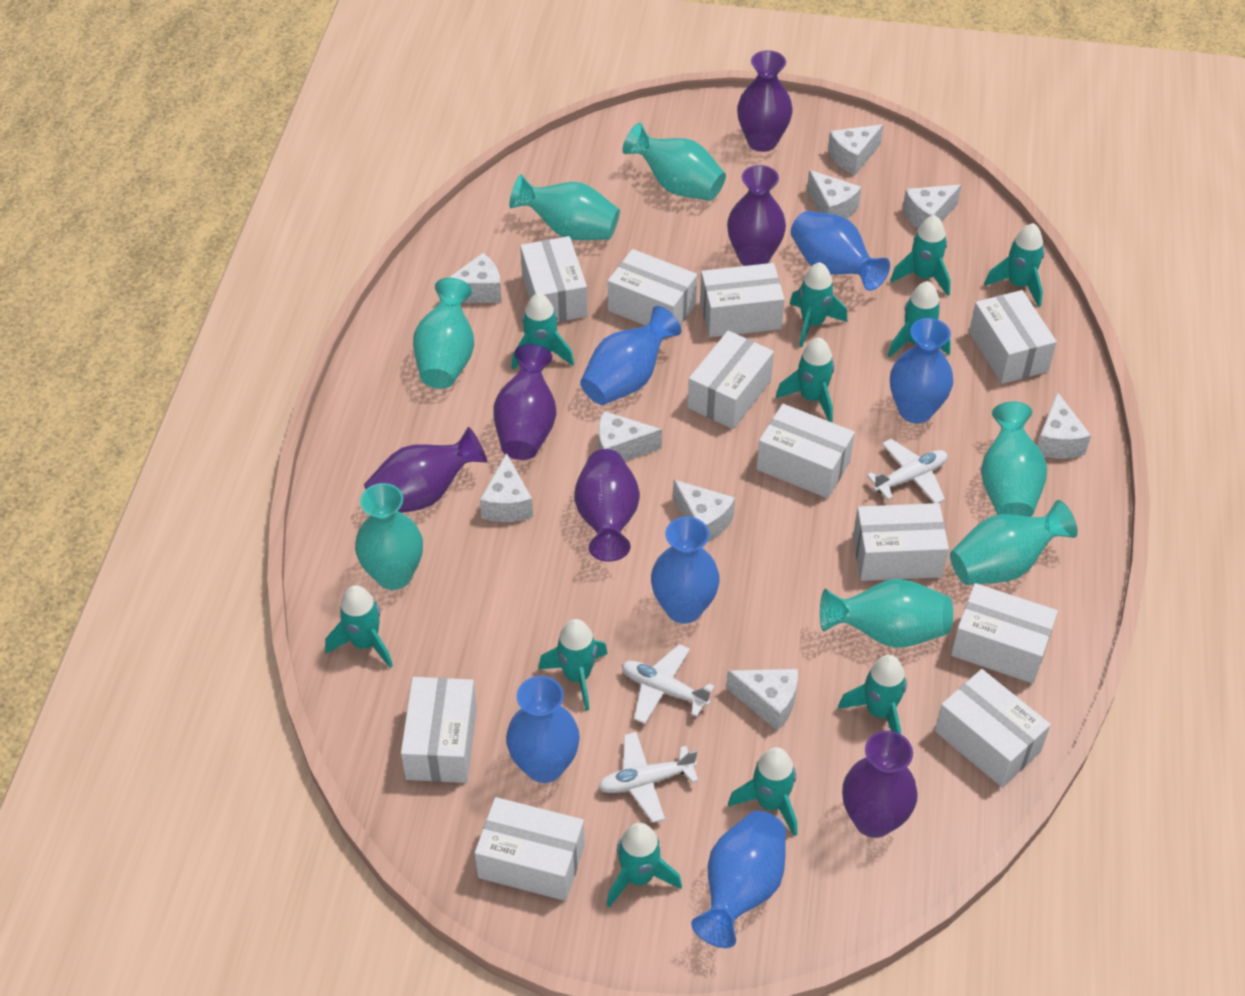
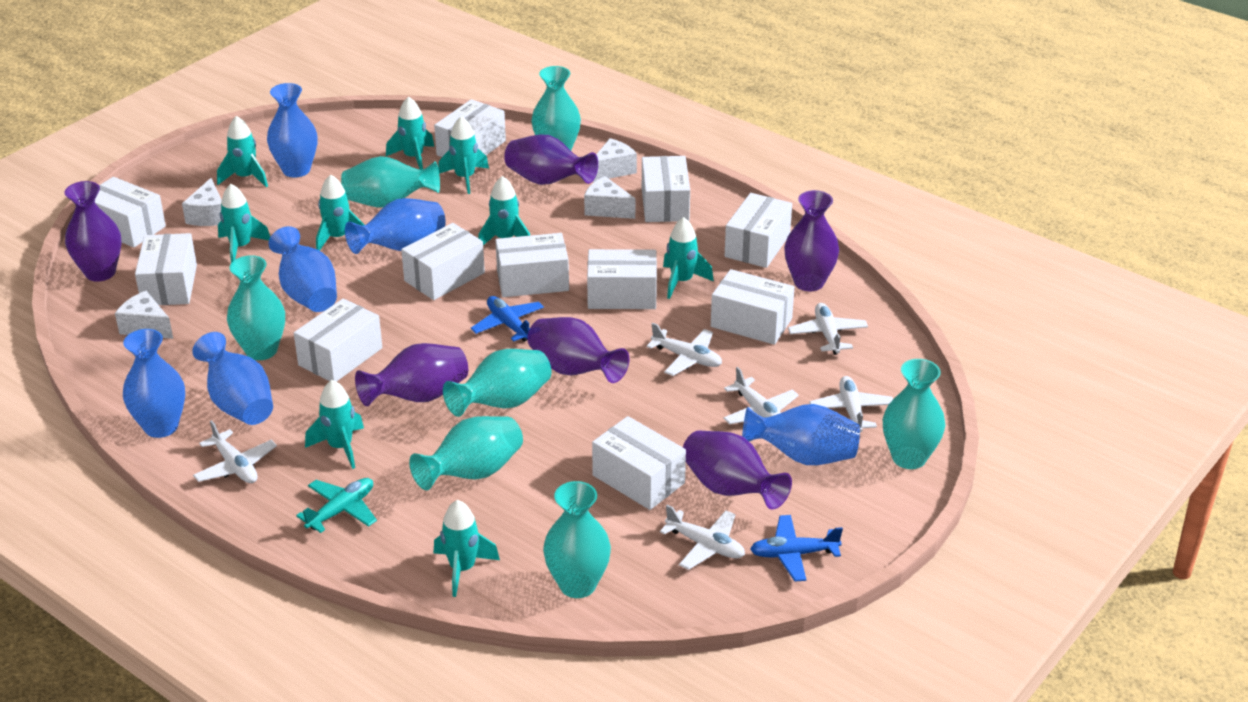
blue plane: none = 0 -> [471,296,544,342] [750,515,843,582] = 2
turquoise plane: none = 0 -> [296,478,377,533] = 1
turquoise rocket: [325,585,393,668] [511,293,574,370] [538,619,608,711] [607,823,682,908] [728,747,797,836] [776,337,834,422] [790,262,847,347] [838,655,907,734] [888,281,951,357] [890,215,951,296] [984,223,1044,307] = 11 -> [217,116,268,187] [218,184,270,263] [305,380,364,469] [316,174,364,251] [386,97,434,170] [434,500,500,597] [438,116,489,194] [478,176,530,245] [663,217,714,299] = 9
white cheese: [449,253,502,303] [480,453,533,522] [599,411,662,461] [673,480,735,542] [726,669,798,731] [807,170,861,219] [828,124,883,175] [903,185,961,229] [1037,392,1091,458] = 9 -> [115,291,173,339] [182,178,222,226] [584,176,635,219] [593,138,637,182] = 4
white plane: [598,732,698,823] [622,644,715,724] [867,439,947,503] = 3 -> [193,420,277,483] [647,323,722,376] [660,505,745,570] [723,367,799,424] [788,303,868,355] [809,376,893,432] = 6

